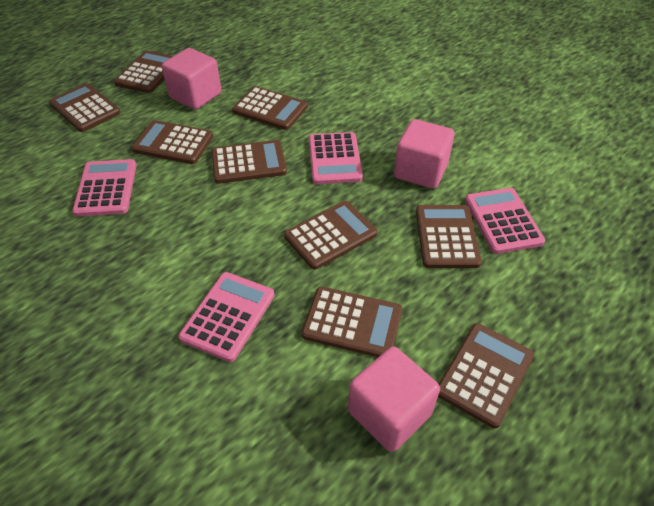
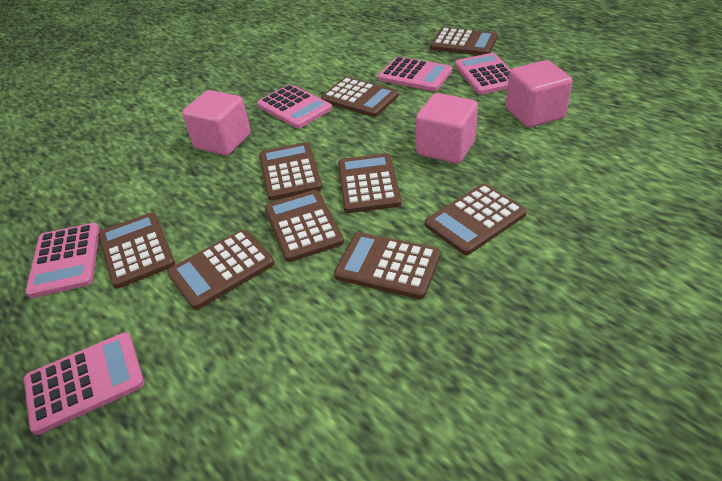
pink calculator: [72,159,137,217] [178,272,275,362] [309,132,363,184] [465,188,545,254] = 4 -> [24,332,145,435] [25,223,100,298] [257,84,332,128] [378,56,452,91] [455,53,511,95] = 5

